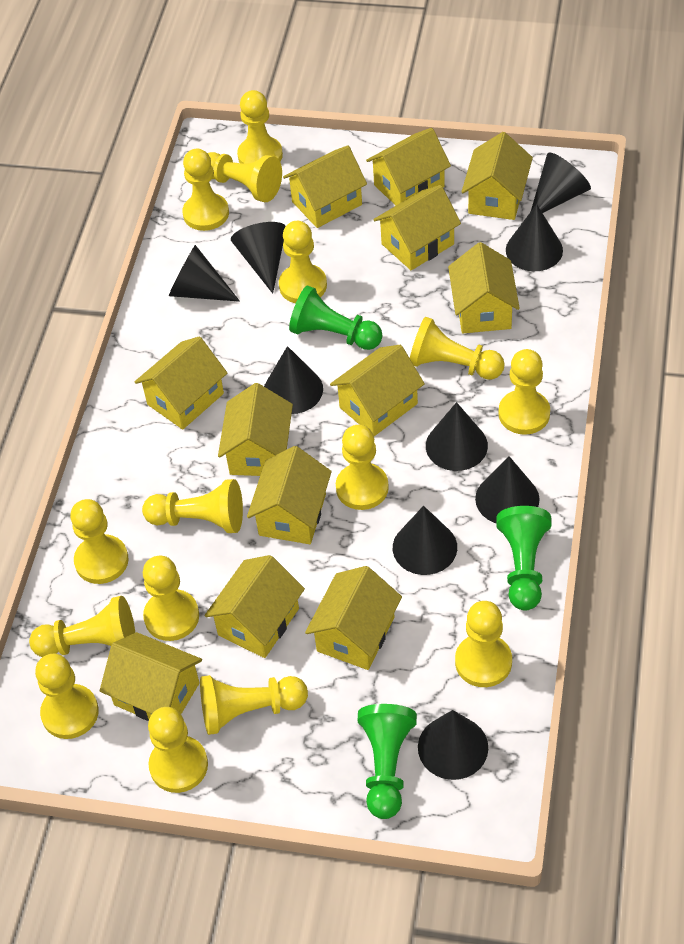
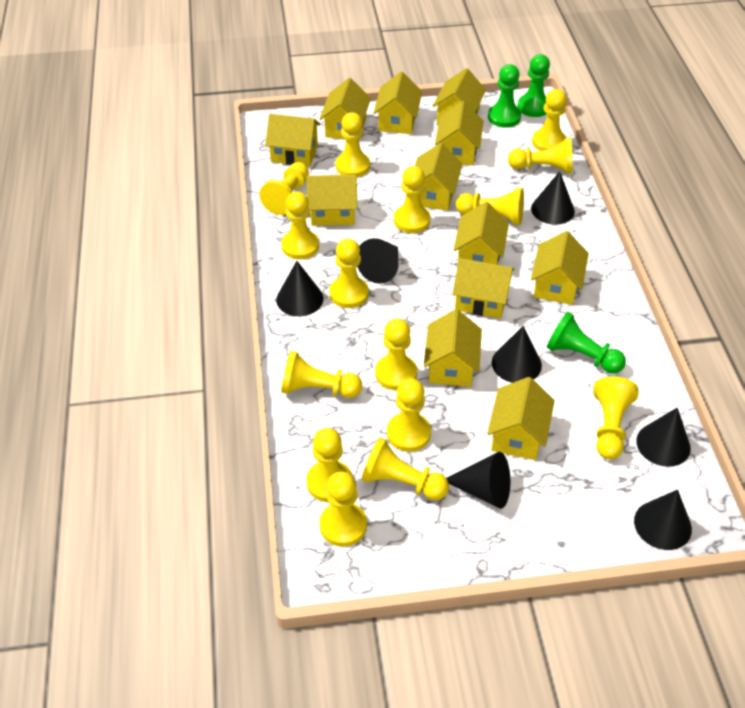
black cone: [169,245,240,302] [231,222,286,294] [264,346,323,414] [393,506,457,575] [418,710,488,780] [426,402,488,471] [475,456,539,523] [506,204,563,271] [531,152,591,213] = 9 -> [276,261,323,316] [358,238,398,284] [446,452,510,509] [492,326,542,383] [531,171,575,225] [634,490,692,550] [636,408,691,467] = 7

